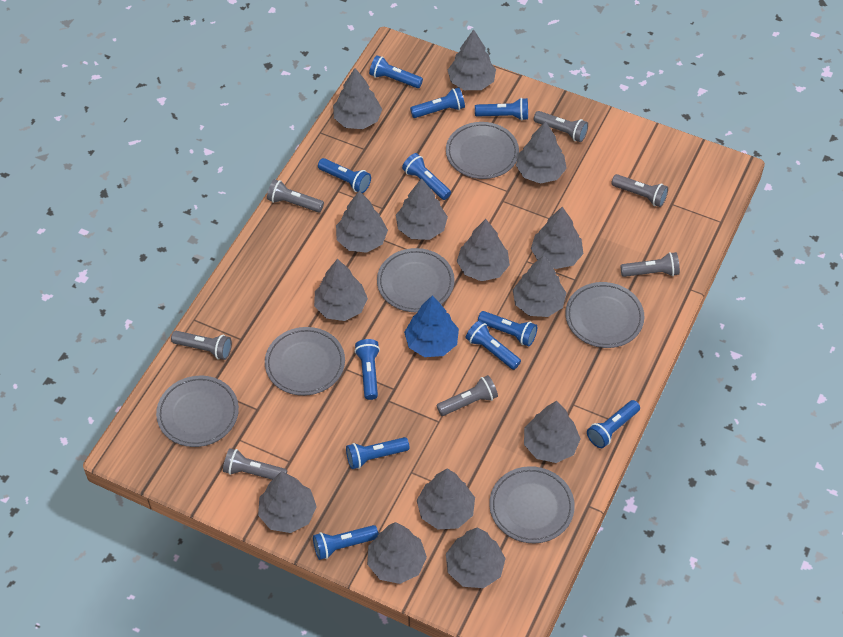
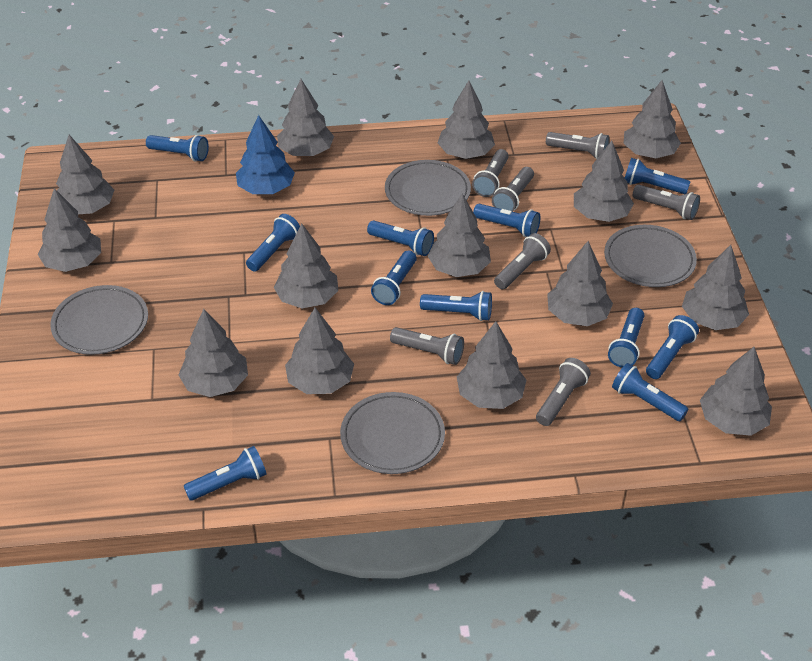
grey plate: [156,376,239,447] [265,327,345,396] [377,248,455,312] [446,122,519,179] [489,466,575,543] [565,282,644,348] = 6 -> [50,285,148,355] [340,392,445,474] [385,160,471,216] [604,225,697,287] = 4

